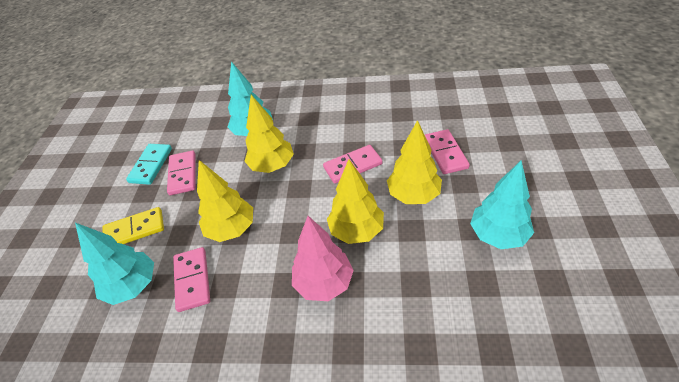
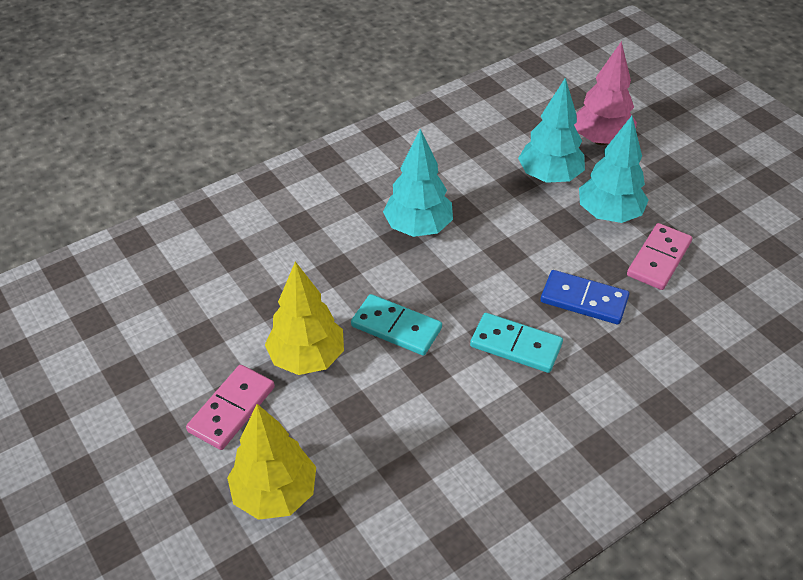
blue domino: none = 0 -> [541,270,629,325] = 1
pink domino: [167,151,196,195] [173,247,210,312] [323,145,382,184] [425,129,470,174] = 4 -> [186,365,275,450] [627,223,692,290] = 2
turquoise domino: [126,144,172,185] = 1 -> [351,294,442,356] [470,313,563,373] = 2
yellow domino: [102,207,164,244] = 1 -> none = 0
yellow tree: [197,160,253,242] [244,95,294,173] [327,159,384,244] [387,120,442,204] = 4 -> [227,404,316,520] [265,261,344,375] = 2

